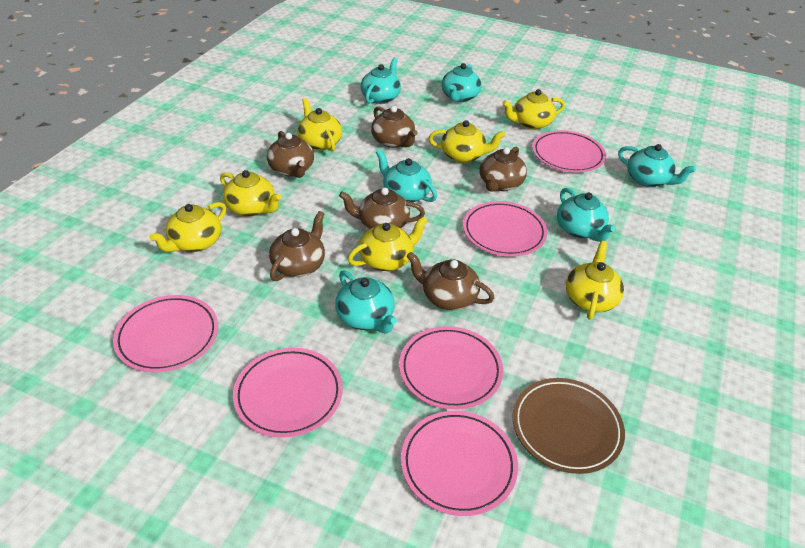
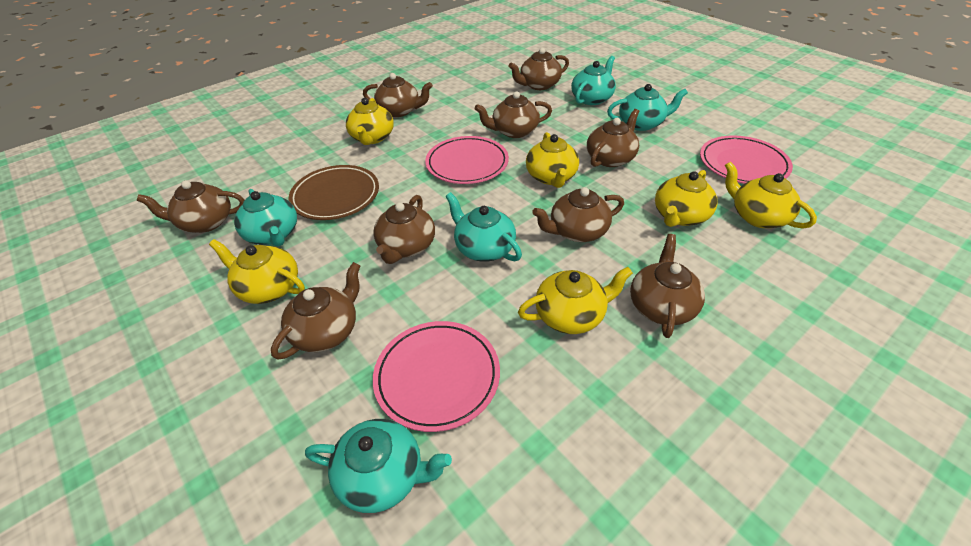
brown teapot: [267,131,314,178] [269,211,325,281] [339,188,425,229] [371,106,418,148] [406,252,494,310] [479,147,527,192] = 6 -> [137,180,244,233] [271,262,360,360] [363,73,433,117] [373,195,435,264] [475,91,552,138] [509,48,569,90] [532,187,624,242] [587,109,639,167] [630,234,705,338] = 9
pink plate: [113,295,218,372] [233,348,343,438] [399,326,503,410] [401,411,518,516] [463,201,547,257] [532,130,606,173] = 6 -> [373,321,500,432] [425,136,509,184] [700,136,793,184] = 3
turquoise teapot: [335,270,397,333] [361,57,401,104] [376,149,437,202] [442,63,481,102] [557,188,616,242] [618,144,696,187] = 6 -> [234,189,297,247] [305,419,452,513] [446,192,522,262] [571,56,616,105] [607,84,688,131] = 5
yellow teapot: [149,202,226,252] [220,170,281,216] [297,98,342,152] [348,216,428,271] [428,120,505,163] [502,89,565,130] [566,241,624,320] = 7 -> [209,239,305,304] [346,98,394,145] [518,267,633,334] [526,132,579,188] [655,170,717,227] [725,162,817,229] = 6

